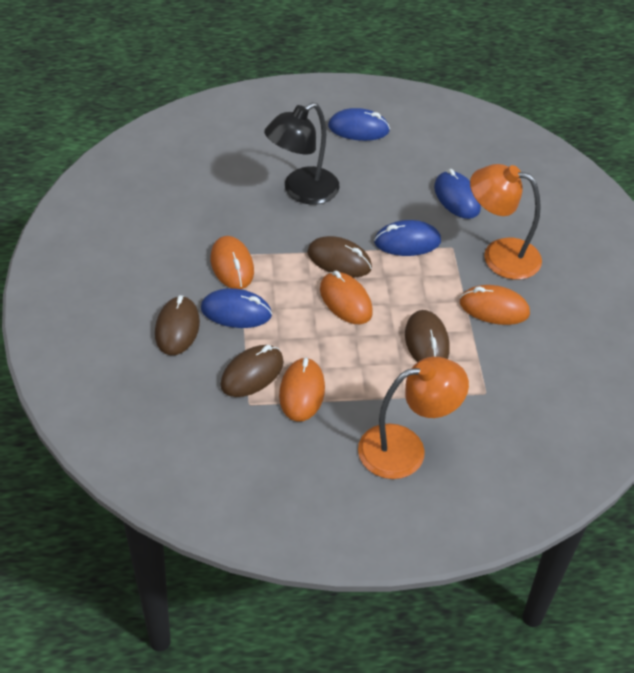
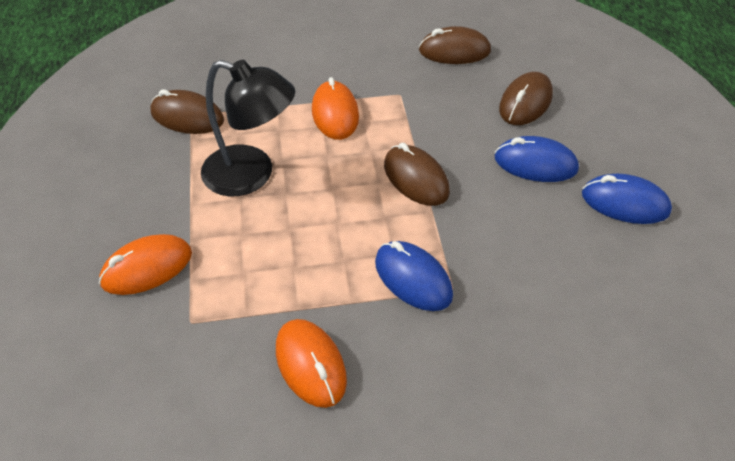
blue mouse: [201,288,272,328] [328,108,390,141] [374,220,441,256] [434,169,481,219] = 4 -> [375,241,453,311] [495,136,579,182] [582,174,672,224] = 3
orange lamp: [358,357,469,479] [470,164,542,280] = 2 -> none = 0
orange mouse: [211,236,254,289] [279,357,325,422] [320,270,373,324] [460,285,530,325] = 4 -> [99,234,192,295] [276,319,347,408] [312,77,359,140] = 3

